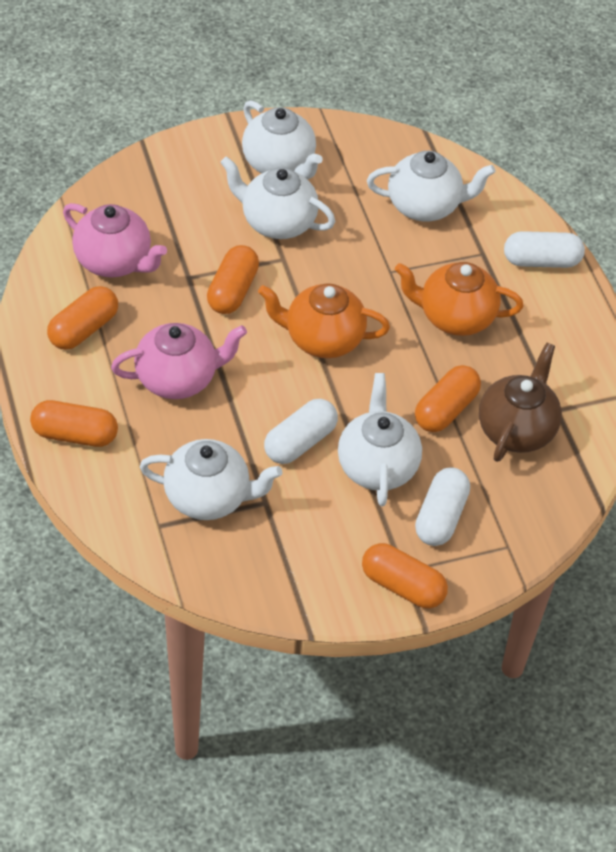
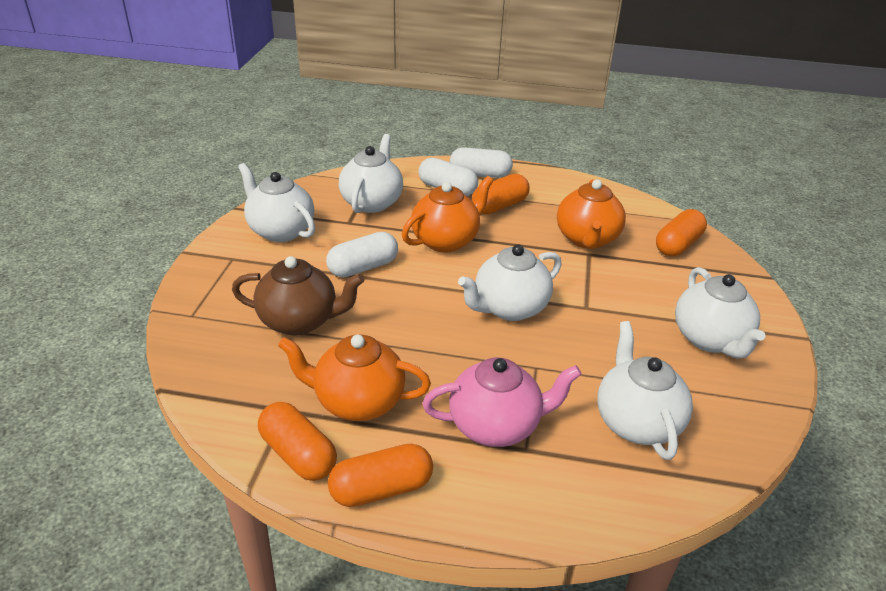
orange capsule: [30,400,118,447] [47,286,118,350] [207,245,259,314] [362,543,448,608] [415,365,481,432] = 5 -> [258,402,337,481] [328,444,433,507] [472,174,530,214] [656,209,707,256] = 4
orange teapot: [258,284,390,358] [395,262,524,336] = 2 -> [278,335,431,421] [402,176,494,253] [557,179,626,249] = 3
pink teapot: [63,203,167,277] [111,323,247,399] = 2 -> [422,357,581,447] = 1

